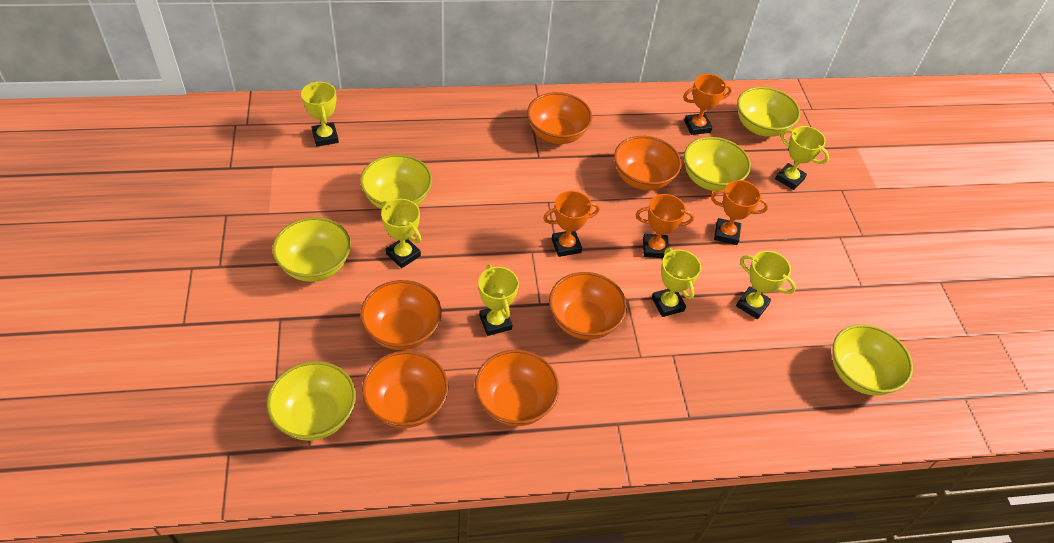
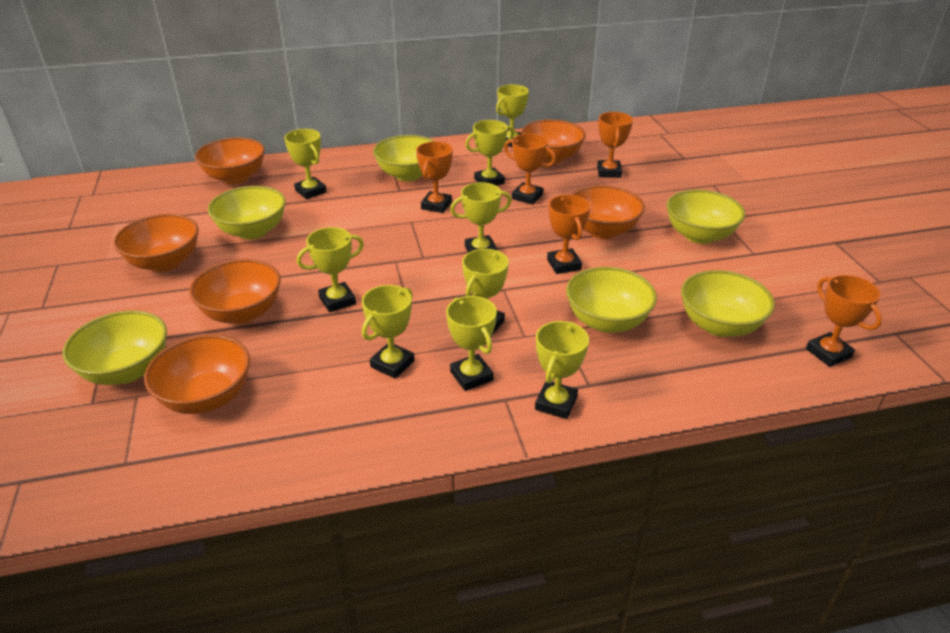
orange trophy: [543,191,600,257] [635,194,694,258] [683,74,732,135] [711,180,769,245] = 4 -> [416,142,453,213] [504,134,556,205] [547,195,590,274] [597,112,633,178] [806,275,882,367] = 5
yellow trophy: [301,81,339,147] [381,199,421,268] [478,265,519,336] [652,248,701,317] [736,251,796,319] [775,126,829,190] = 6 -> [284,129,327,199] [297,227,364,312] [362,285,415,379] [446,296,497,391] [450,182,512,253] [462,249,509,335] [465,120,514,186] [496,84,529,147] [535,321,589,419] = 9

